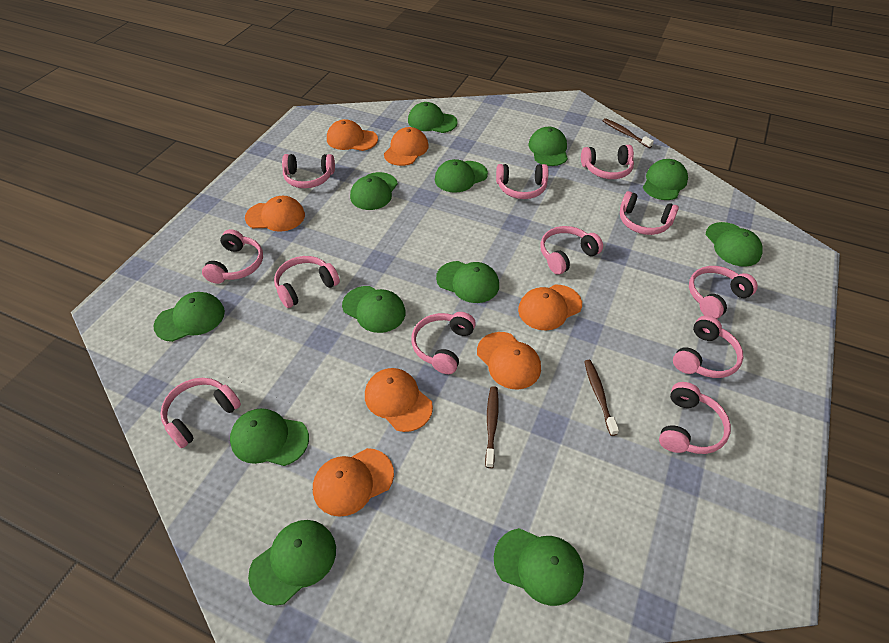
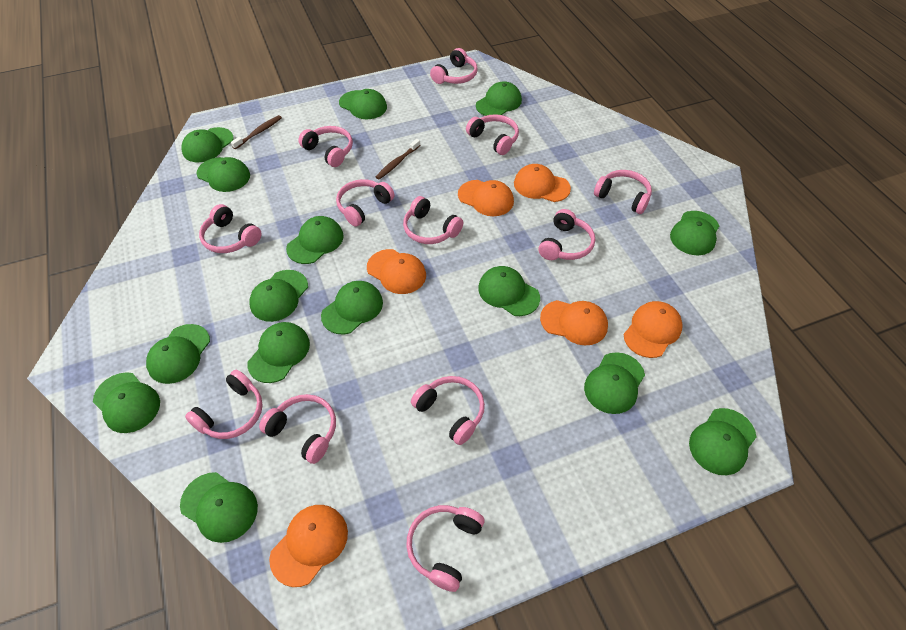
brown toothbrush: [485,386,499,468] [584,360,619,436] [603,118,654,148] = 3 -> [231,115,282,149] [376,139,420,180] = 2
green cap: [154,292,225,342] [230,408,309,466] [248,520,336,606] [342,286,406,333] [350,172,398,210] [408,102,458,133] [435,159,488,193] [436,261,499,303] [494,528,584,606] [529,127,568,166] [643,159,688,200] [706,222,763,267] = 12 -> [93,372,160,433] [146,324,210,384] [180,472,258,543] [181,127,234,162] [196,157,250,192] [247,322,310,383] [249,270,308,322] [286,216,344,264] [321,281,383,334] [339,89,387,119] [476,81,522,116] [478,266,540,316] [584,352,645,414] [670,211,719,255] [689,408,756,475] = 15
orange cap: [245,196,305,232] [313,448,394,517] [327,119,378,151] [365,368,433,432] [384,127,429,166] [477,332,541,389] [518,284,582,331] = 7 -> [269,505,348,587] [367,249,426,294] [458,180,514,216] [514,164,571,202] [540,300,608,345] [624,301,683,358] = 6

